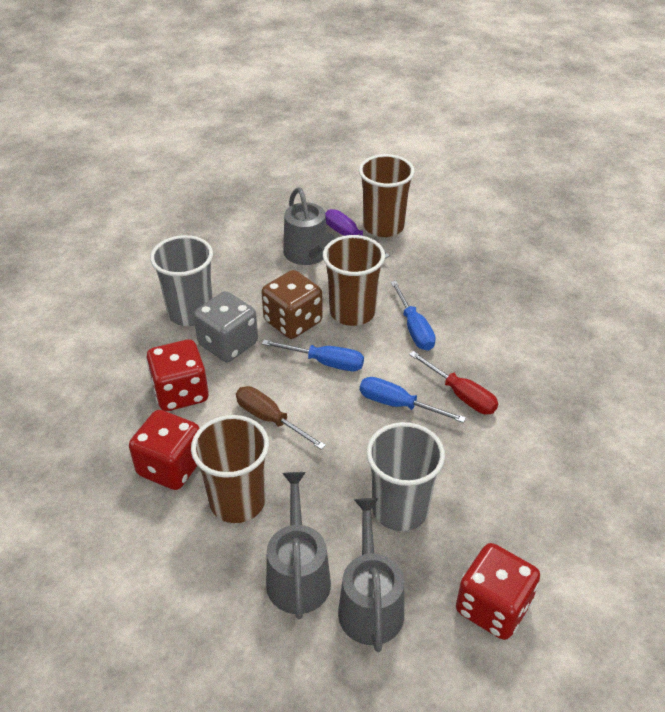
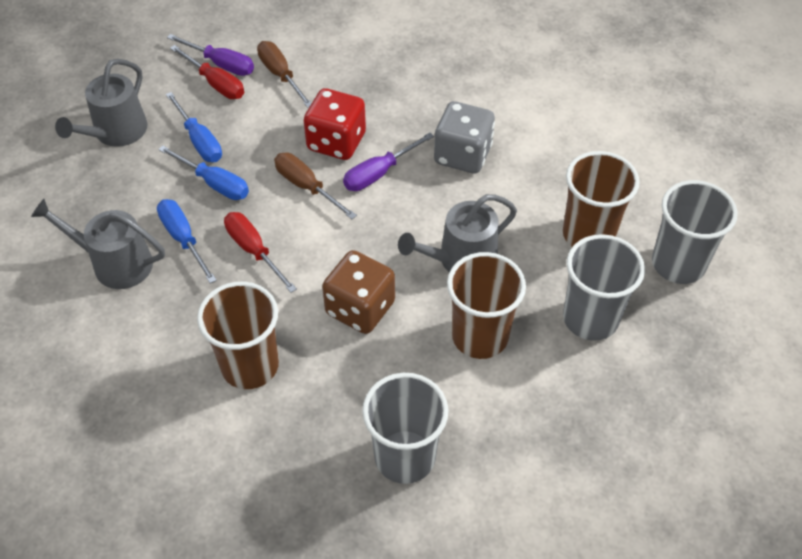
brown screwdriver: [236,386,326,450] = 1 -> [257,41,312,108] [274,153,357,219] = 2
grey cup: [150,235,213,326] [366,422,445,531] = 2 -> [362,373,448,484] [563,234,645,341] [652,180,738,284] = 3
purple screwdriver: [325,209,390,258] = 1 -> [167,34,254,76] [343,133,434,191] = 2
red dice: [129,410,200,490] [146,339,209,411] [456,543,540,640] = 3 -> [304,88,366,160] = 1
red screwdriver: [409,351,498,414] = 1 -> [170,45,244,99] [224,212,297,293] = 2

